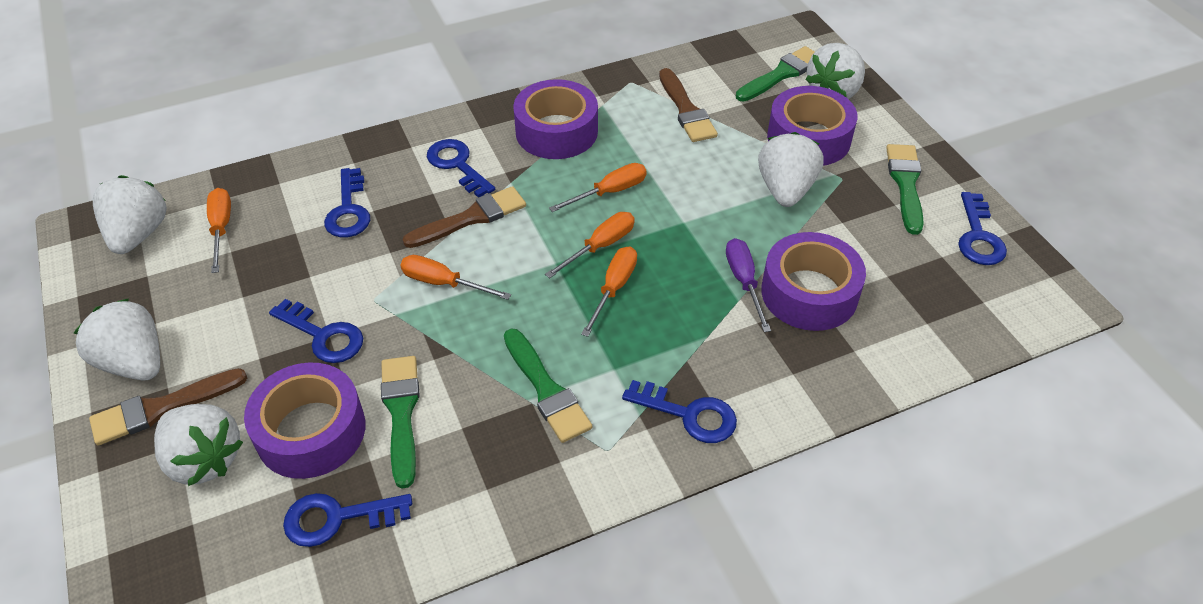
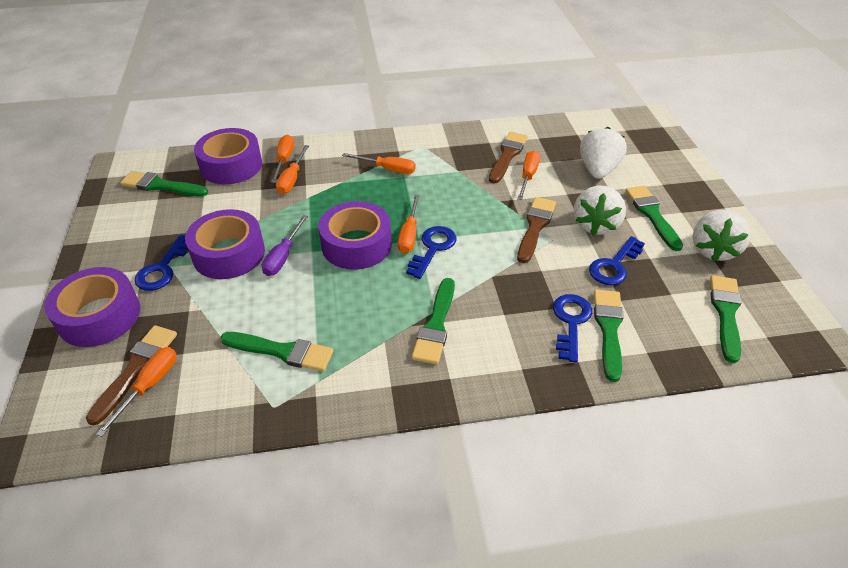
blue key: [269,299,363,363] [283,493,412,547] [324,168,370,238] [427,139,495,197] [622,380,737,443] [958,192,1007,265] = 6 -> [134,235,188,291] [406,226,457,279] [553,294,592,362] [589,236,645,285] = 4
green brush: [381,356,420,488] [504,328,592,443] [736,46,815,102] [886,144,924,235] = 4 -> [120,171,209,196] [220,332,334,372] [412,278,455,364] [594,290,624,382] [626,186,683,251] [710,275,741,363] = 6
orange screwdriver: [207,188,231,273] [400,255,511,300] [545,212,635,278] [549,163,647,212] [581,246,637,337] = 5 -> [96,347,176,437] [271,135,294,183] [276,145,309,194] [342,153,416,174] [398,194,419,253] [517,150,540,200] = 6
white strawberry: [74,298,160,380] [93,175,167,254] [154,404,243,486] [758,132,823,207] [805,43,865,99] = 5 -> [574,185,626,235] [580,127,627,179] [693,210,751,262] = 3

